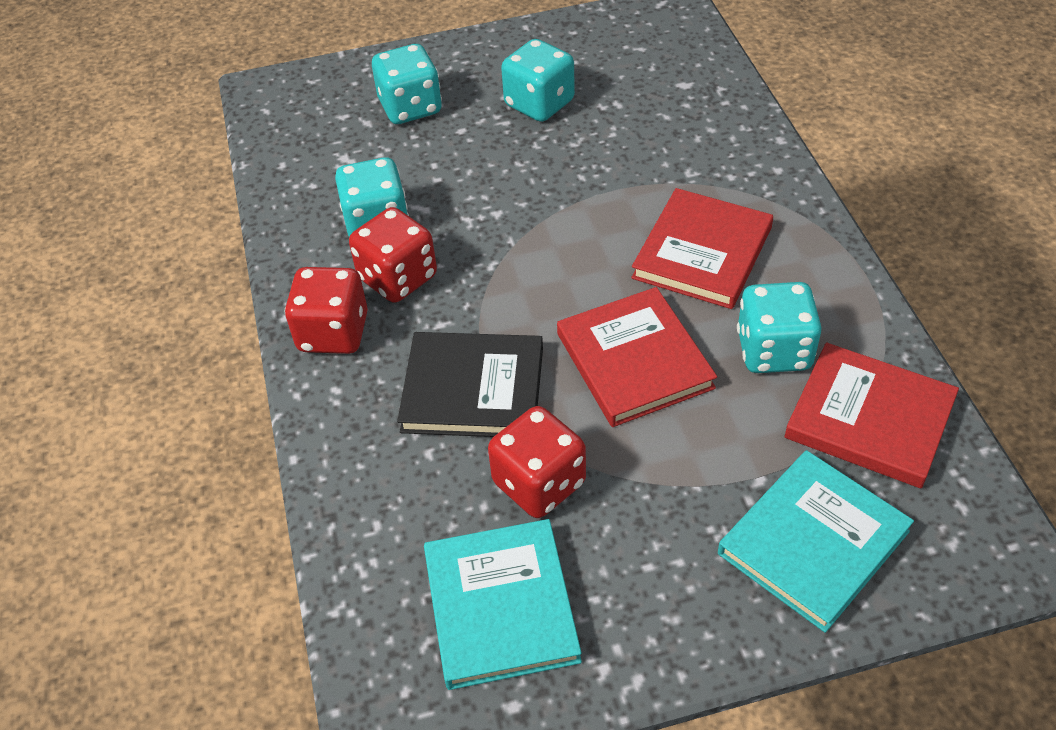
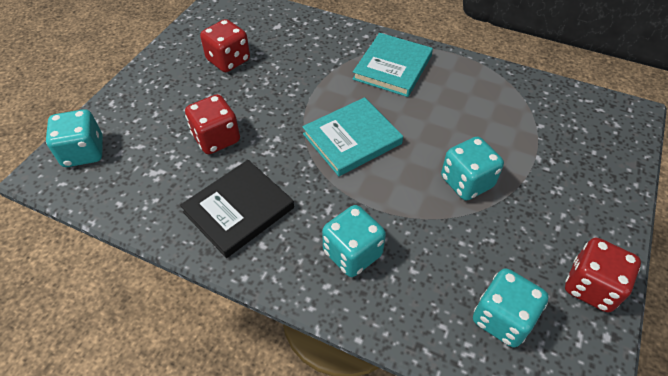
red book: [557,287,717,427] [631,188,773,309] [785,343,959,488] = 3 -> none = 0

